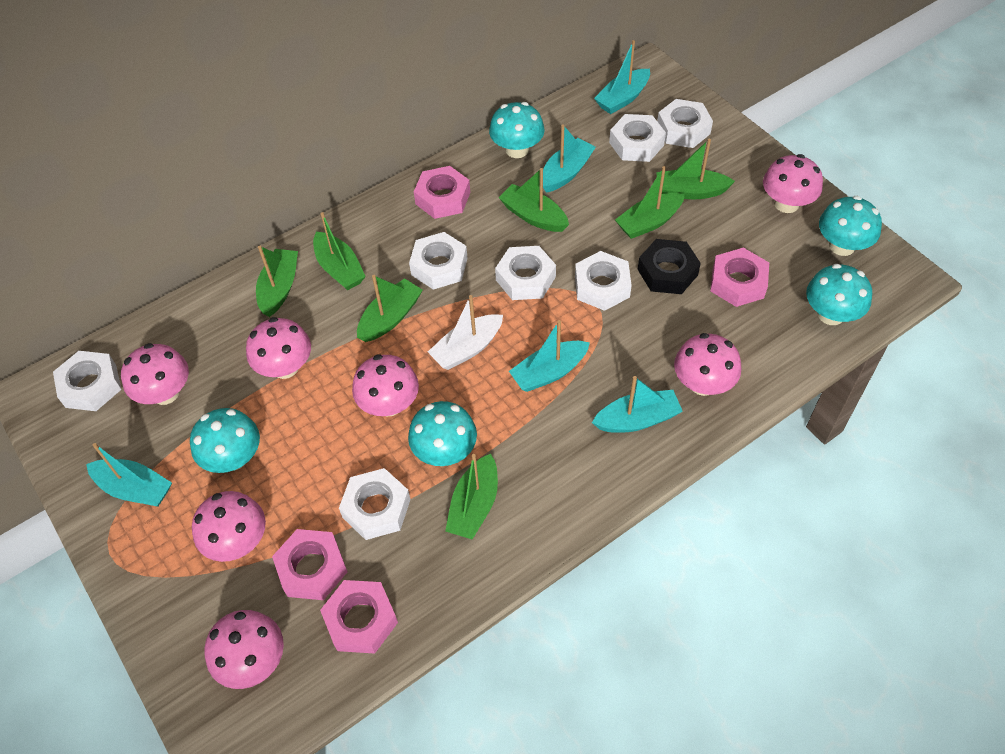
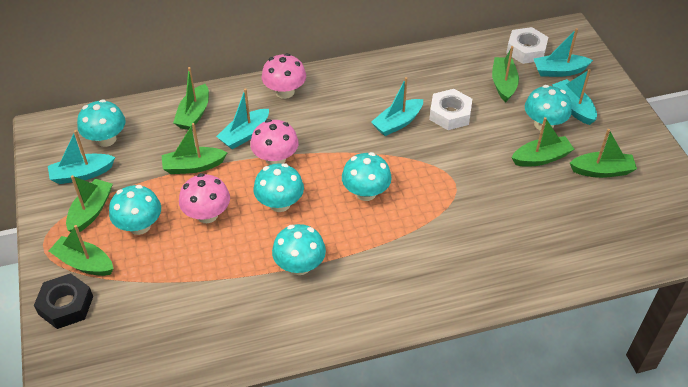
pink mushroom: [121,343,189,405] [192,491,266,562] [204,610,284,689] [246,317,311,379] [352,354,419,416] [674,333,741,396] [763,154,823,213] = 7 -> [179,173,230,223] [250,119,299,165] [261,53,306,99] = 3
pink nut: [272,529,347,600] [320,580,398,654] [414,166,470,219] [710,248,769,307] = 4 -> none = 0
turquoise mushroom: [190,408,260,473] [408,401,477,466] [489,102,545,158] [806,264,872,325] [819,196,882,256] = 5 -> [77,99,126,147] [109,185,161,235] [253,163,304,212] [272,224,326,275] [342,152,392,201] [525,85,572,131] = 6
white boat: [428,295,503,370] = 1 -> none = 0
white nut: [53,351,122,411] [339,468,411,540] [409,232,467,290] [495,246,556,300] [575,251,632,311] [609,114,666,162] [657,99,713,148] = 7 -> [429,89,472,130] [506,27,549,64] = 2

